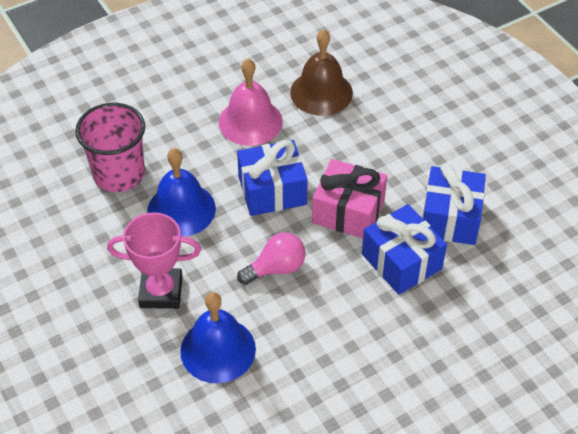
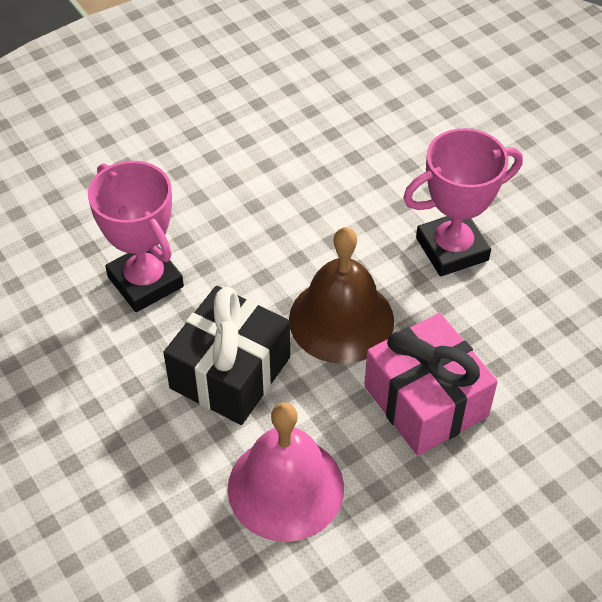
black gift: none = 0 -> [163,286,290,425] = 1
blue bell: [147,148,216,237] [180,292,256,383] = 2 -> none = 0
blue gift: [237,140,308,216] [362,204,447,295] [423,163,486,245] = 3 -> none = 0
pink cup: [75,103,145,192] = 1 -> none = 0
pink light bulb: [237,232,306,285] = 1 -> none = 0
pink trophy: [107,212,201,309] = 1 -> [88,161,184,312] [403,128,523,276] = 2

